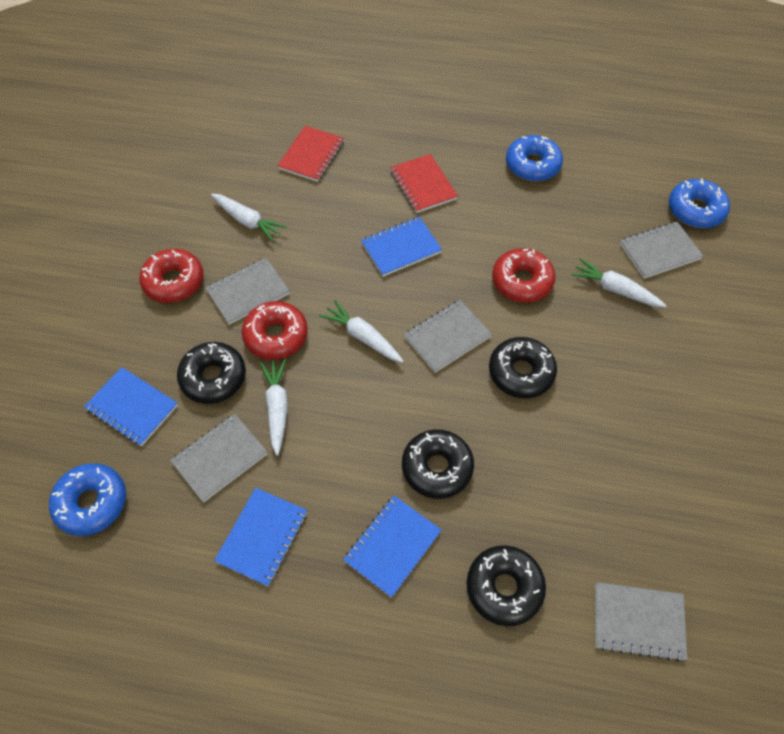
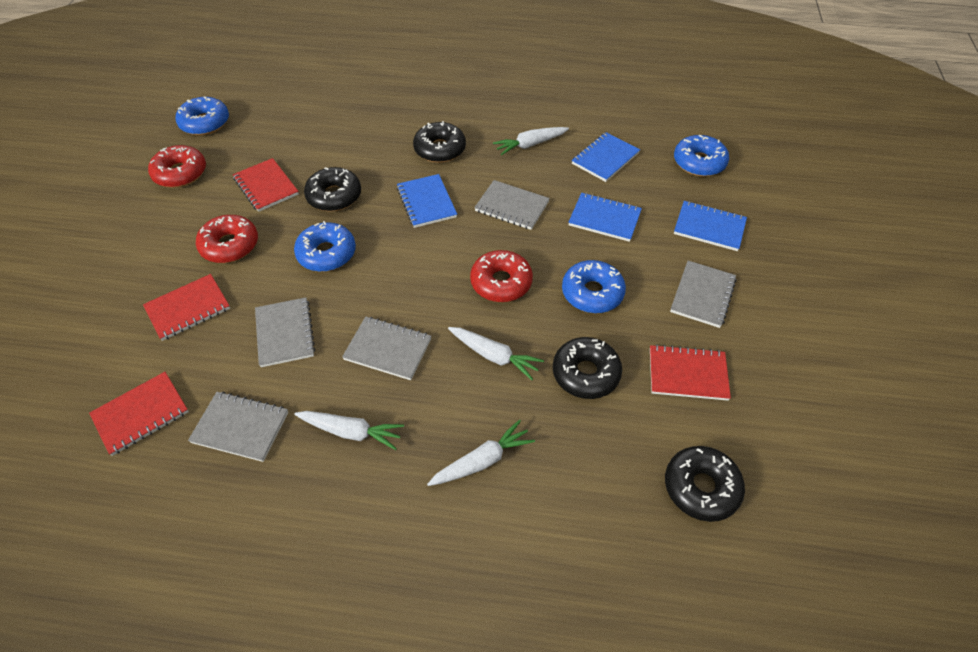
blue donut: [49,464,126,536] [506,135,563,181] [669,178,730,228] = 3 -> [175,96,229,135] [294,221,356,272] [562,260,626,313] [674,135,729,177] = 4
red notebook: [277,126,344,182] [390,154,458,213] = 2 -> [89,372,189,456] [143,274,230,341] [233,158,299,212] [650,344,731,401] = 4

